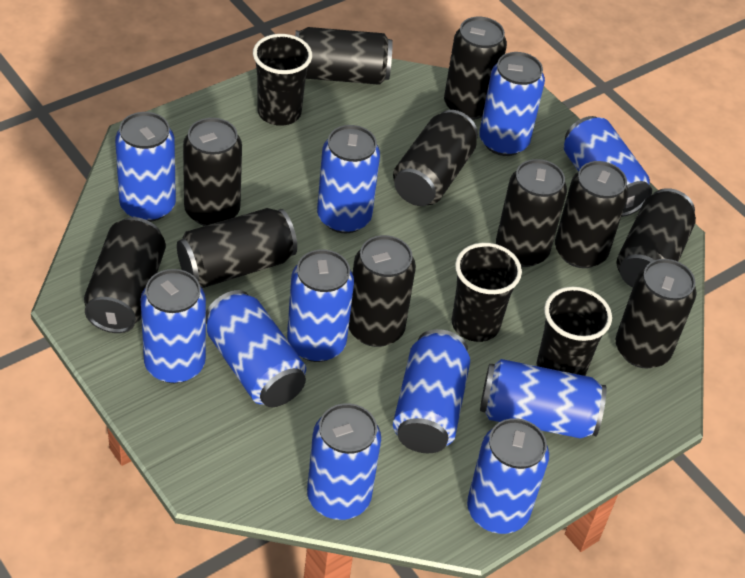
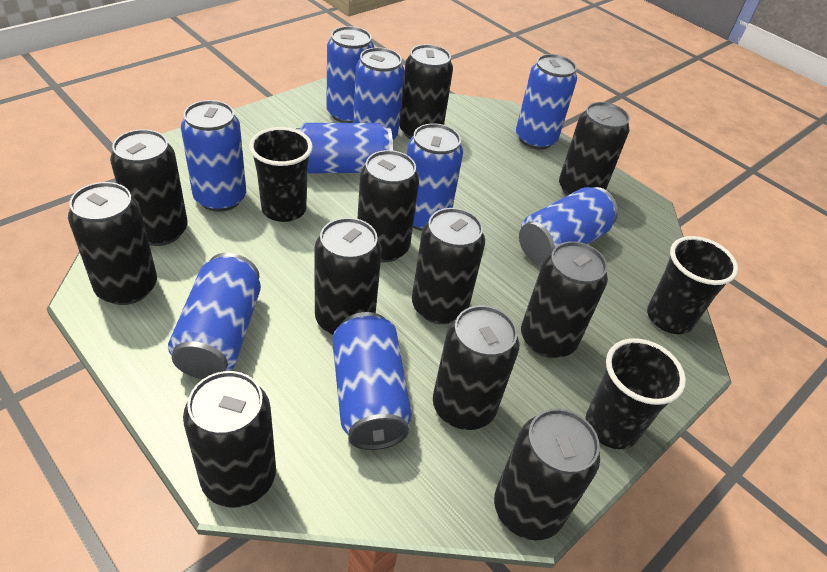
blue can: [115,112,176,222] [141,269,206,383] [206,290,306,407] [287,249,354,362] [307,403,381,520] [317,125,380,233] [393,329,470,453] [467,418,549,534] [479,52,545,156] [480,359,607,438] [564,116,652,217] = 11 -> [168,253,261,379] [181,100,246,212] [296,123,393,174] [326,26,375,123] [332,312,412,450] [353,47,405,140] [407,123,463,231] [516,54,577,150] [519,187,618,264] = 9

